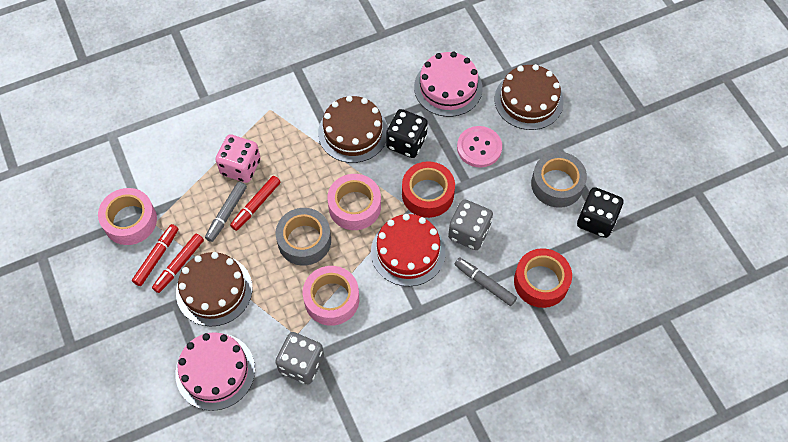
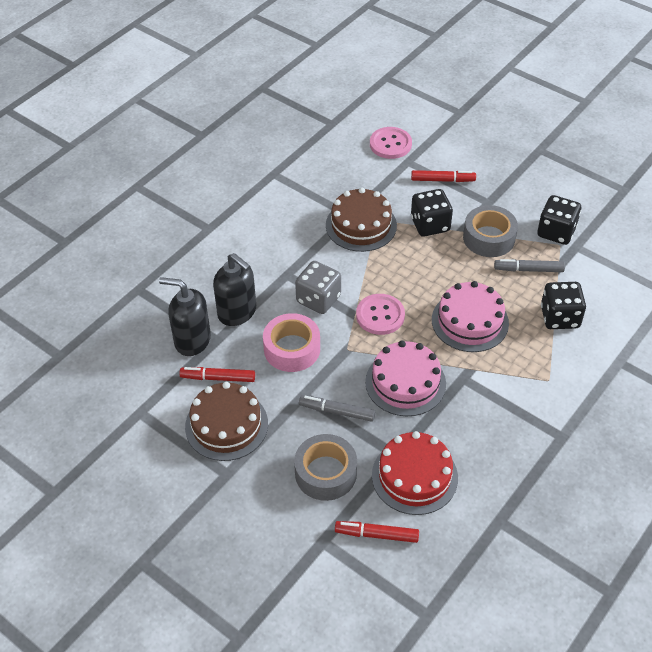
black dice: [386,109,428,158] [577,187,623,238] = 2 -> [411,189,453,237] [537,195,581,245] [541,282,586,329] = 3
black soap dispenser: none = 0 -> [159,277,211,356] [213,253,256,326] = 2
brown cake: [176,252,252,327] [318,96,388,163] [495,64,564,130] = 3 -> [185,382,268,461] [326,188,397,252] = 2
grey dice: [275,332,324,385] [448,199,493,250] = 2 -> [295,261,341,314] = 1
pink button: [457,126,502,168] = 1 -> [356,294,405,335] [370,127,412,159] = 2
pink dice: [215,134,261,183] = 1 -> none = 0
pink tape: [98,188,157,245] [303,266,359,326] [327,174,381,230] = 3 -> [263,313,320,372] = 1
red tape: [402,161,455,218] [514,248,572,308] = 2 -> none = 0

